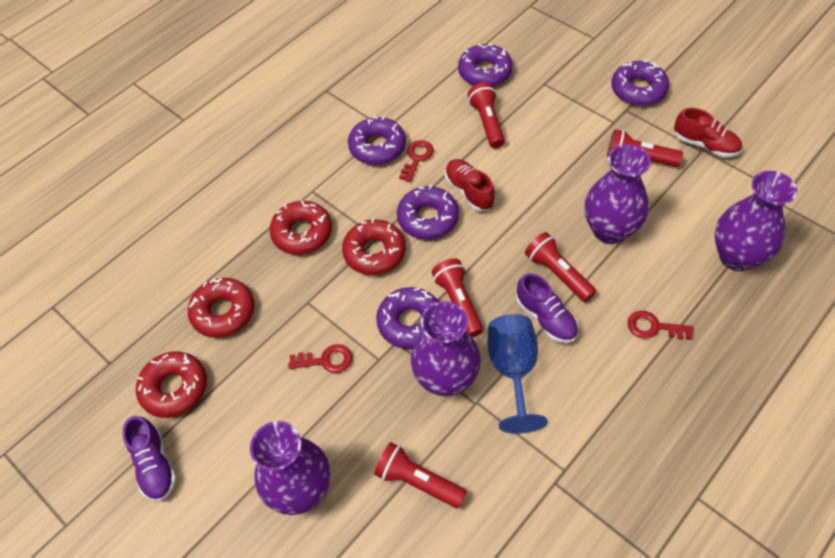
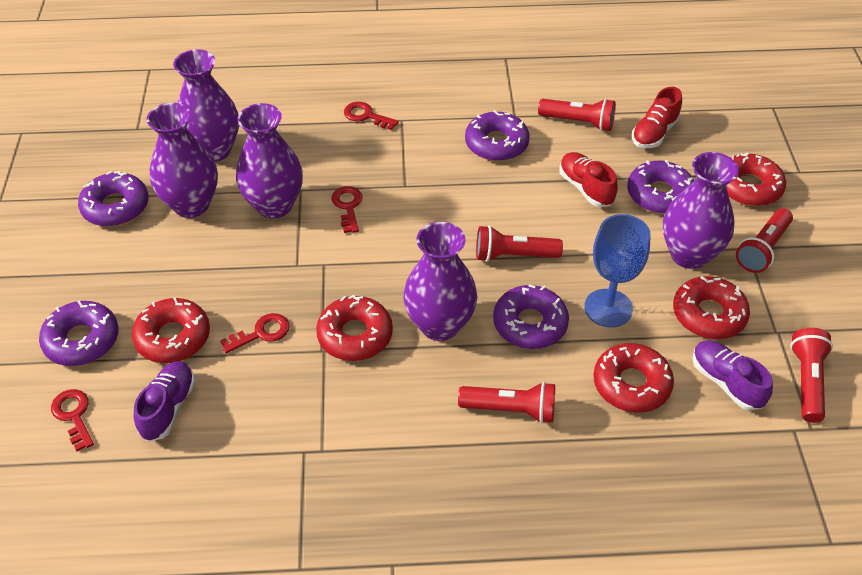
purple vase: [250,421,330,515] [411,301,481,396] [585,144,651,244] [715,171,797,271] = 4 -> [147,103,218,218] [173,49,239,162] [236,103,303,218] [403,222,477,341] [663,152,739,269] = 5
red donut: [136,352,207,418] [188,278,255,338] [269,200,332,255] [342,218,406,275] = 4 -> [132,298,210,363] [316,295,393,361] [593,343,674,413] [673,276,750,339] [726,152,786,206] = 5
red key: [288,344,353,373] [399,140,434,182] [628,311,694,340] = 3 -> [51,389,94,451] [220,313,290,353] [331,186,363,233] [344,102,399,130] = 4

